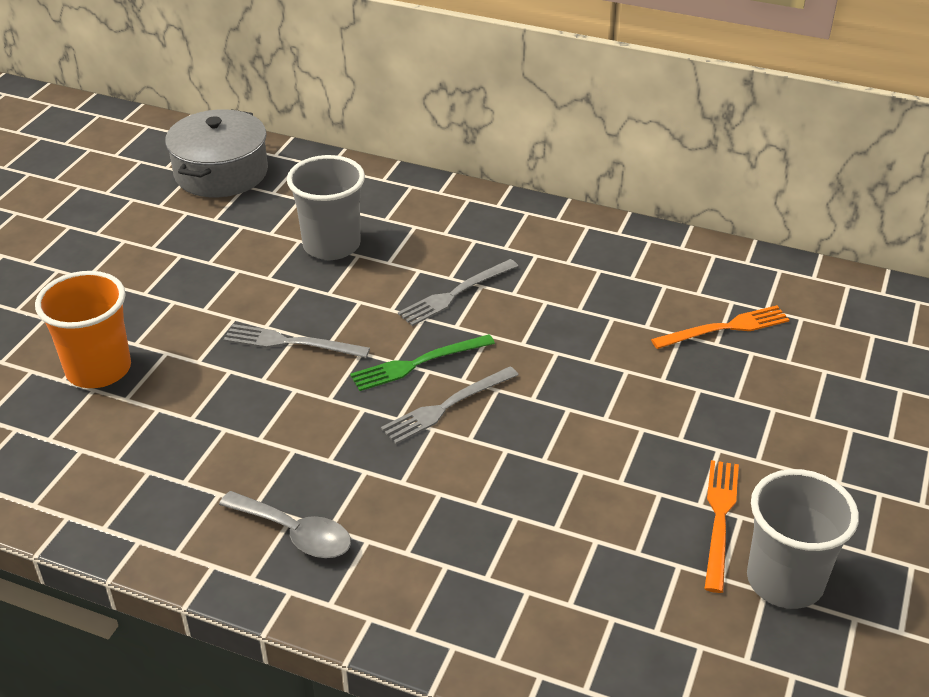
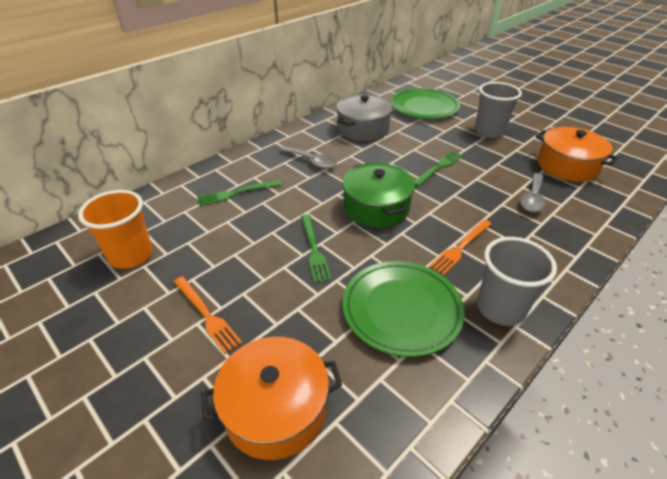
green fork: [350,334,495,391] = 1 -> [197,180,282,206] [301,214,332,283] [414,151,463,187] = 3
green plate: none = 0 -> [342,261,465,357] [391,88,460,119] = 2
green pot: none = 0 -> [342,163,415,228] = 1
grey fork: [224,324,370,358] [381,366,518,444] [398,259,518,326] = 3 -> none = 0
grey spoon: [219,491,351,558] = 1 -> [280,146,337,169] [520,173,546,212] = 2
orange pot: none = 0 -> [201,337,342,460] [536,127,619,182] = 2

